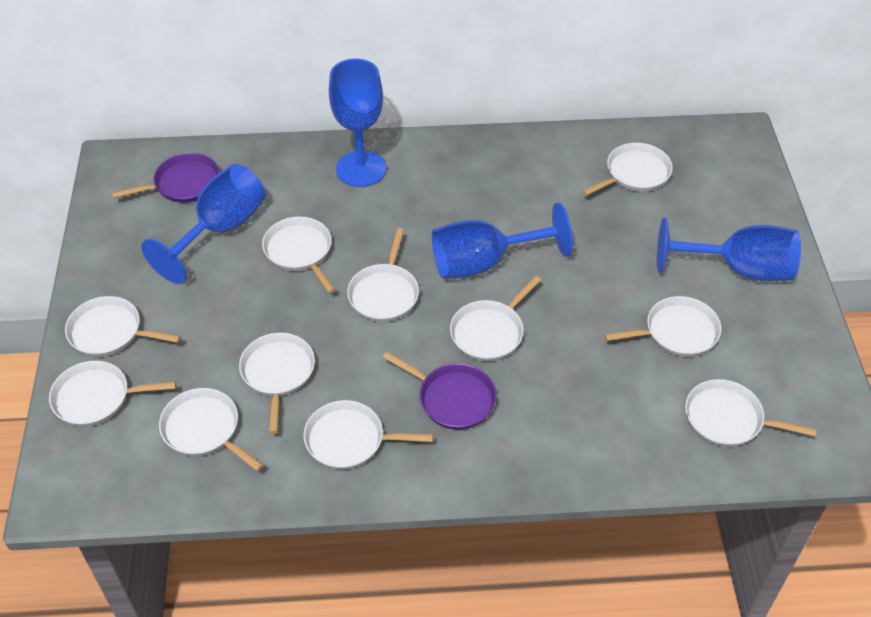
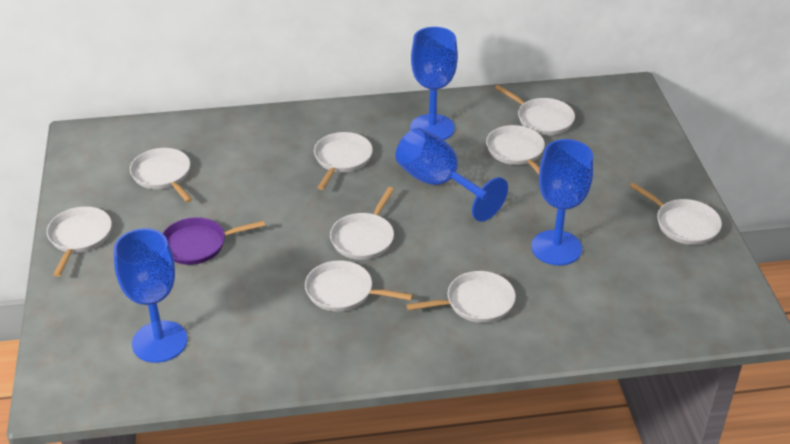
purple pan: [112,153,220,203] [383,352,497,430] = 2 -> [162,217,265,265] = 1
white pan: [49,361,176,426] [65,296,181,357] [159,388,263,471] [239,333,315,434] [262,217,336,293] [303,400,433,469] [347,228,419,322] [450,276,541,361] [582,143,673,196] [604,296,722,357] [685,379,817,447] = 11 -> [47,206,112,277] [130,148,192,202] [305,260,413,312] [314,132,373,190] [330,187,394,260] [406,271,516,323] [486,125,545,175] [495,85,575,135] [629,182,722,245] = 9

